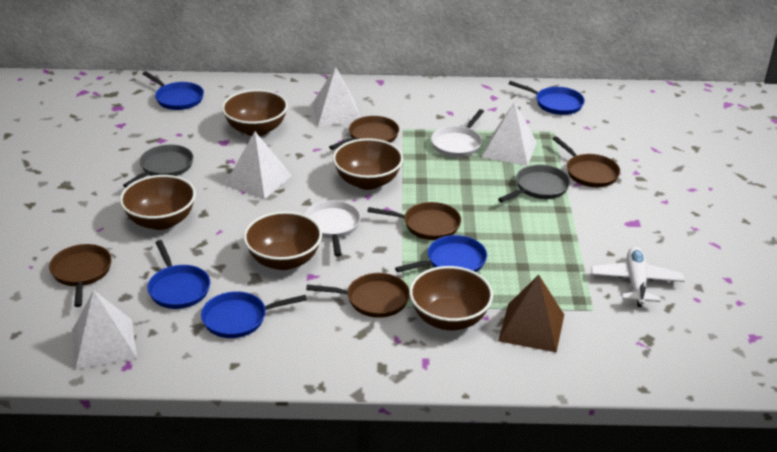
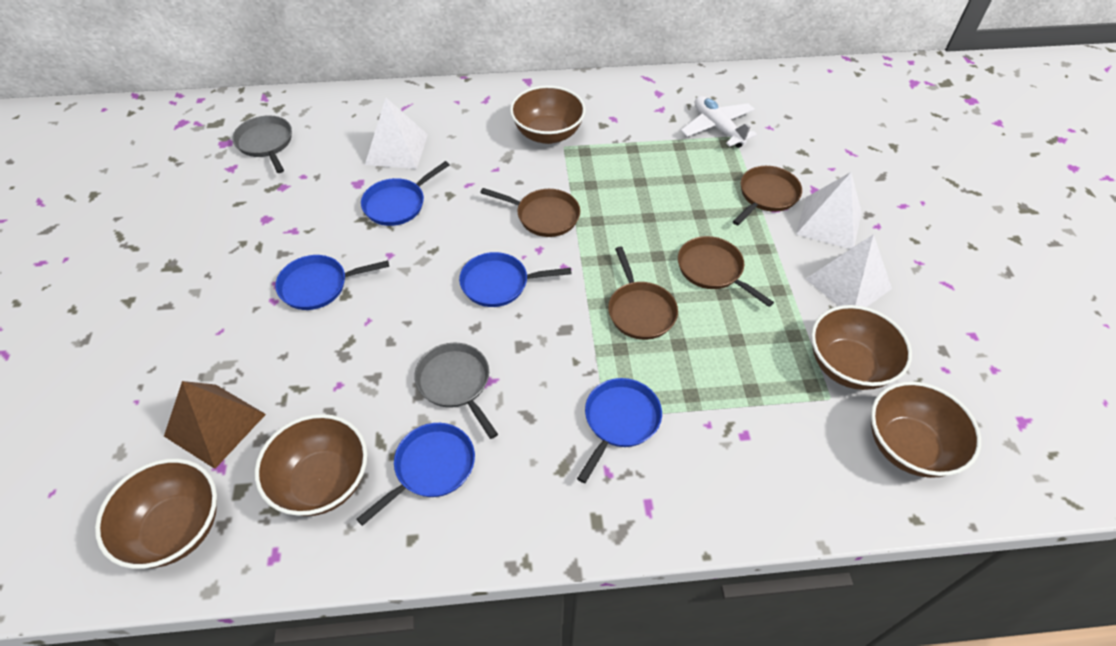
brown pan: [49,244,112,307] [306,273,410,318] [329,116,399,150] [367,202,461,240] [552,136,620,187] = 5 -> [480,188,580,237] [608,247,678,340] [678,236,774,307] [733,166,802,225] = 4
white pan: [304,200,361,257] [431,109,484,157] = 2 -> none = 0
white pyramid: [72,290,137,370] [225,132,292,200] [312,67,360,126] [482,102,537,166] = 4 -> [365,98,428,169] [796,172,862,249] [806,234,892,307] = 3

